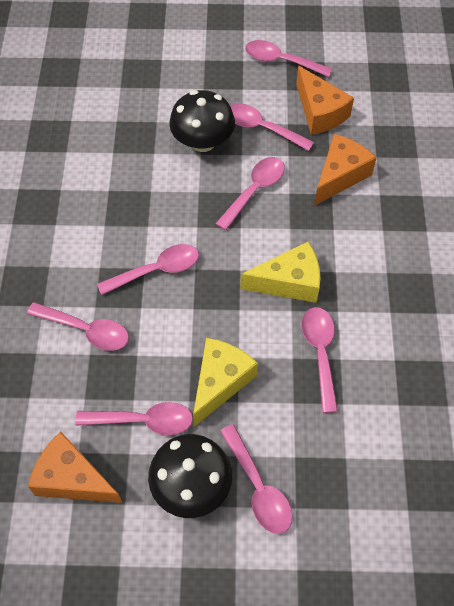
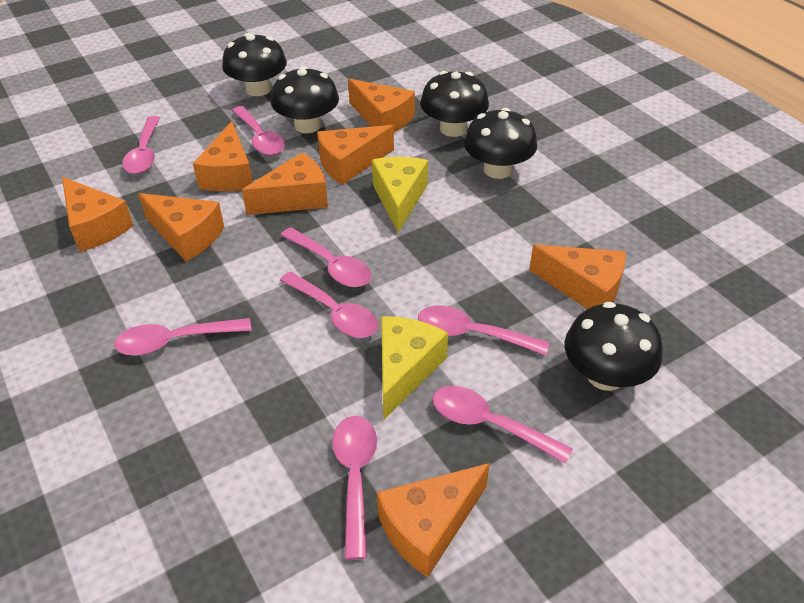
black mushroom: [148,434,232,518] [169,90,235,152] = 2 -> [222,33,287,96] [271,66,339,133] [420,71,489,137] [464,108,537,179] [565,302,662,391] = 5
orange cheese: [28,431,122,503] [296,66,354,135] [314,134,376,206] = 3 -> [62,177,133,252] [138,193,224,261] [193,121,253,191] [242,152,328,215] [317,125,394,185] [348,79,415,132] [377,463,490,578] [529,245,626,309] = 8

